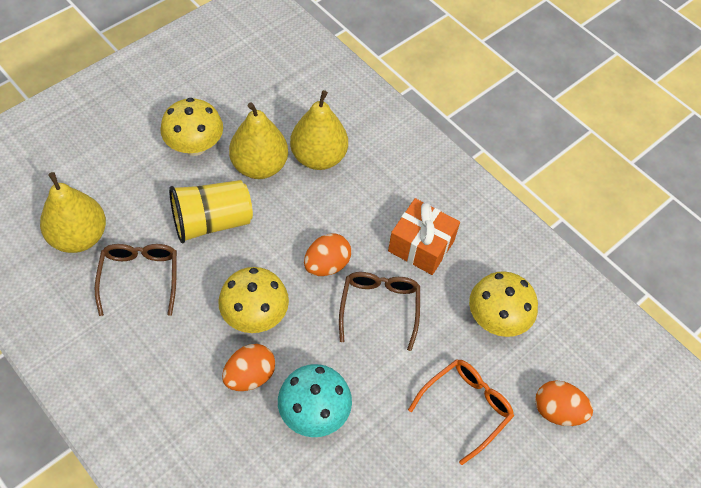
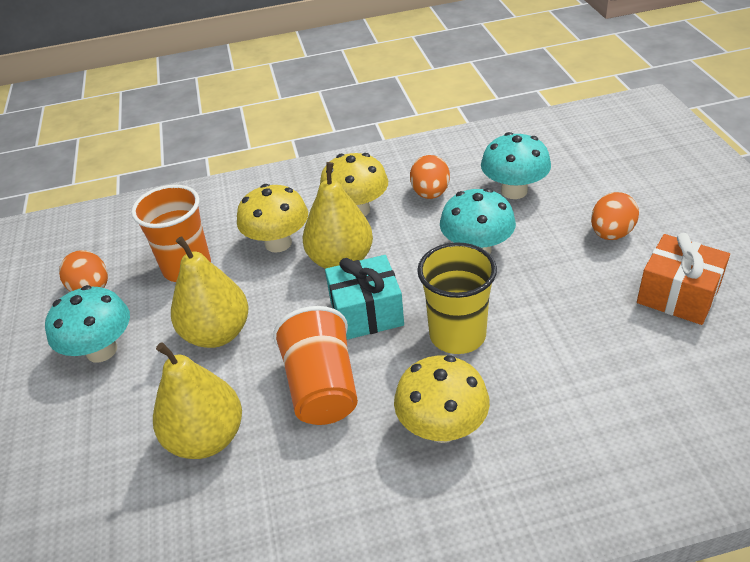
brown glasses: [95,244,177,316] [339,272,420,351] = 2 -> none = 0
orange cup: none = 0 -> [131,185,211,282] [273,306,358,425] = 2
orange glasses: [408,359,514,465] = 1 -> none = 0
turquoise gift: none = 0 -> [325,255,404,340] = 1
turquoise mushroom: [278,364,352,437] = 1 -> [45,285,130,362] [440,188,516,254] [481,132,551,199] = 3

